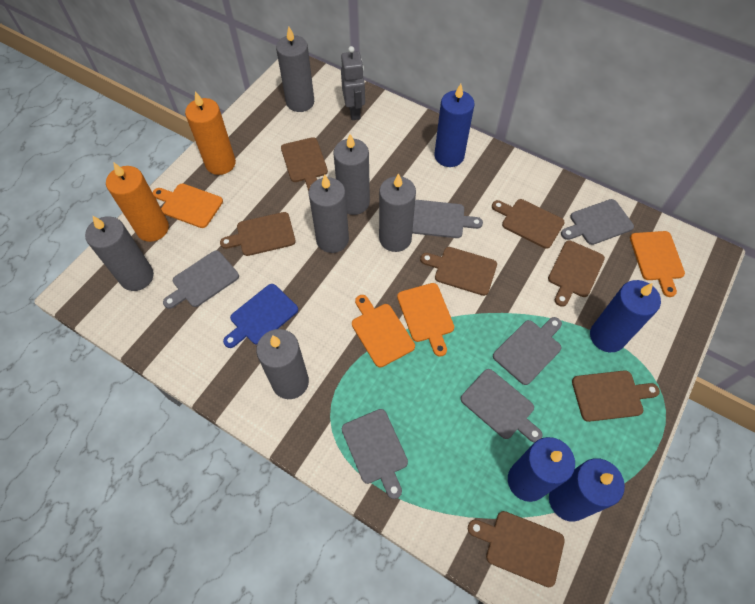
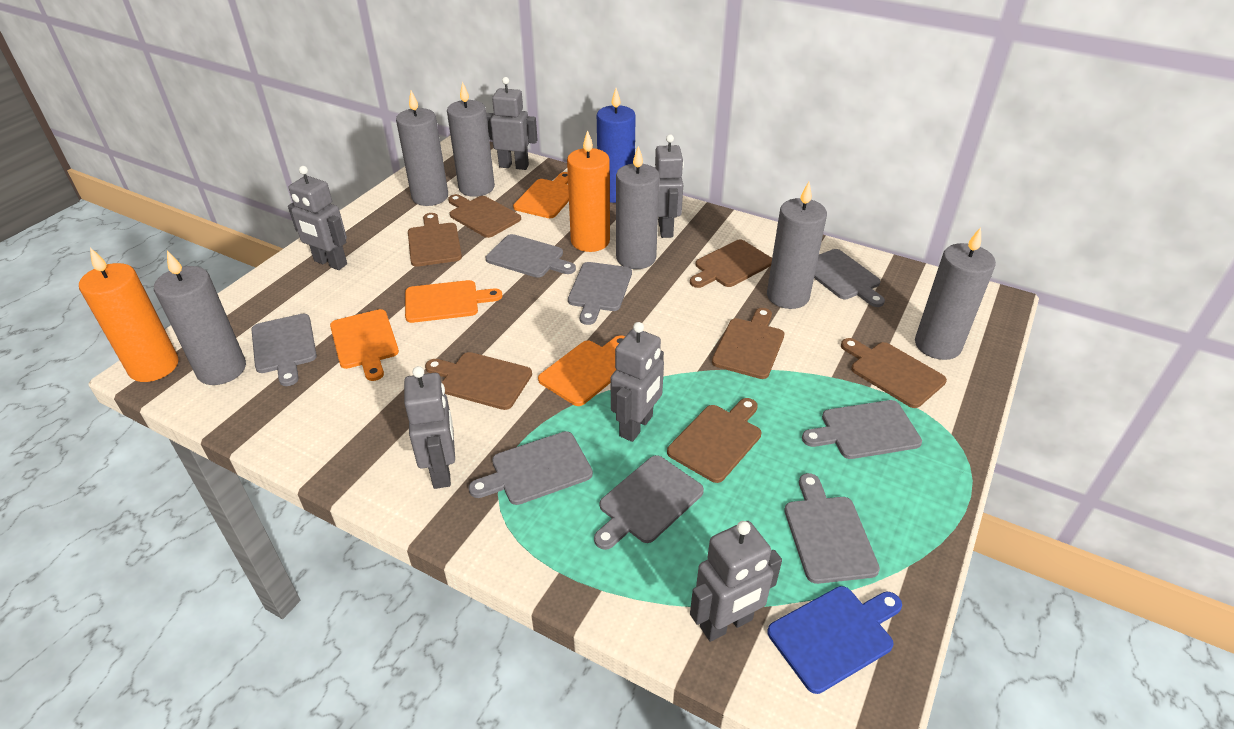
blue candle: [434,84,475,167] [508,437,575,502] [549,458,625,522] [590,280,661,352] = 4 -> [597,88,636,203] = 1
grey cutting board: [163,250,239,309] [342,409,408,499] [412,200,483,238] [461,369,543,443] [493,317,562,385] [561,199,634,245] = 6 -> [251,313,317,386] [469,431,593,505] [486,234,576,278] [568,262,632,325] [594,455,704,550] [784,473,880,584] [802,400,922,459] [814,249,885,307] = 8
grey robot: [341,46,365,120] = 1 -> [288,166,347,270] [404,366,455,489] [486,77,537,170] [611,322,664,442] [654,134,684,238] [690,521,782,642] = 6

